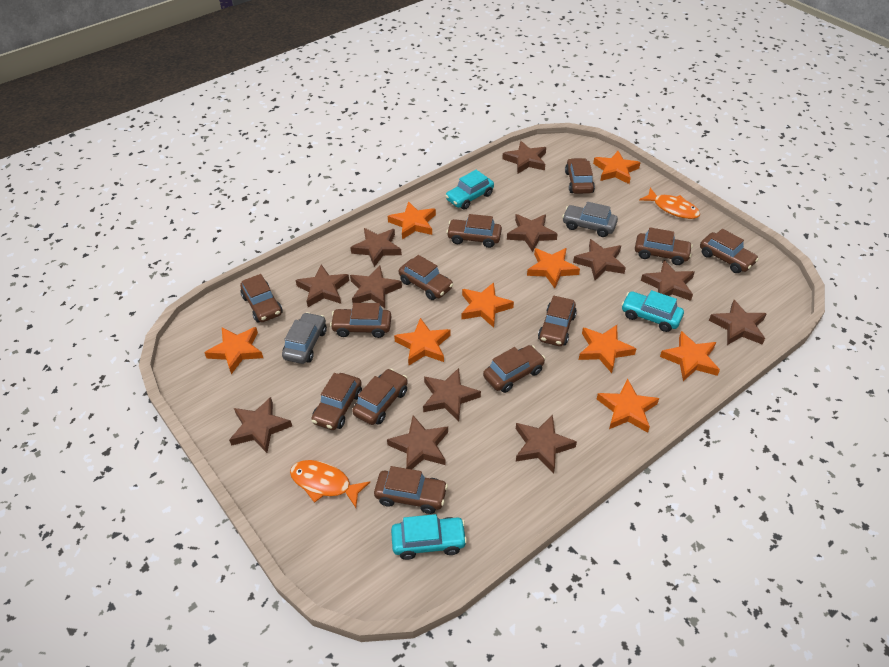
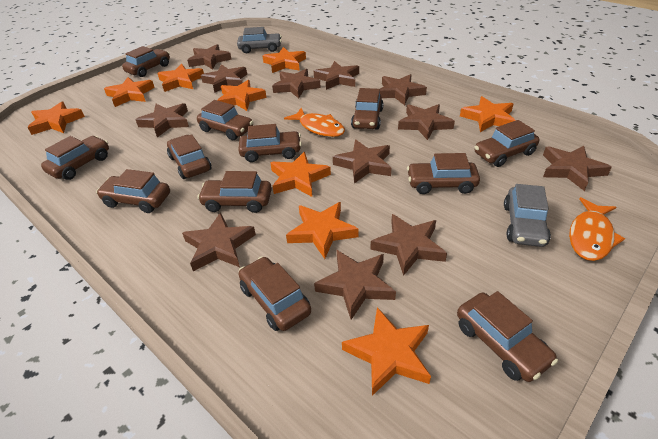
turquoise car: [391,514,467,560] [445,170,494,210] [621,290,684,332] = 3 -> none = 0

